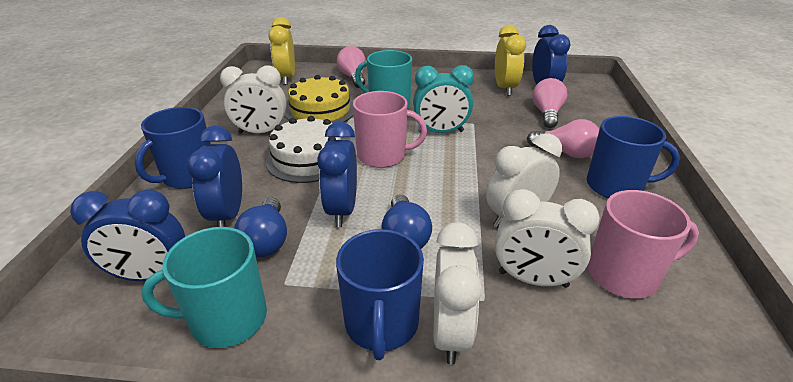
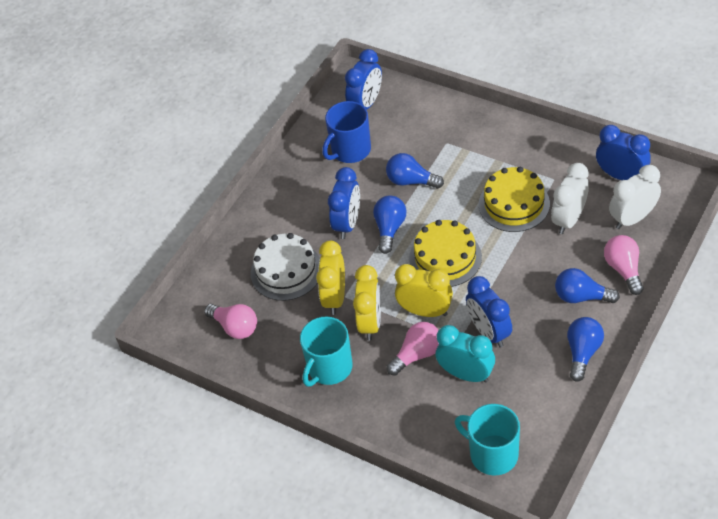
blue light bulb: [234,198,287,257] [381,194,432,249] = 2 -> [373,195,407,254] [386,153,444,189] [555,268,620,303] [567,317,604,382] = 4
blue mug: [135,107,211,189] [336,229,424,360] [587,116,680,198] = 3 -> [322,101,371,163] = 1
pink mug: [353,91,427,168] [588,190,699,299] = 2 -> none = 0
white clock: [220,65,287,134] [433,222,482,365] [486,133,562,228] [495,189,600,288] = 4 -> [551,163,589,234] [609,165,661,229] = 2
yellow cake: [285,75,354,123] = 1 -> [409,220,482,287] [479,167,550,232] = 2
yellow clock: [268,17,295,85] [495,25,526,96] = 2 -> [316,240,345,315] [353,265,381,340] [395,264,453,317] = 3

